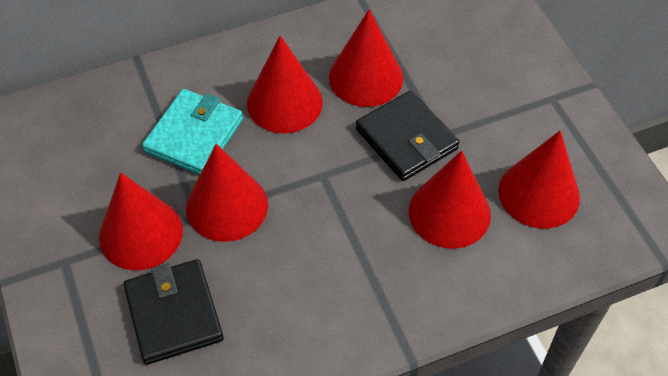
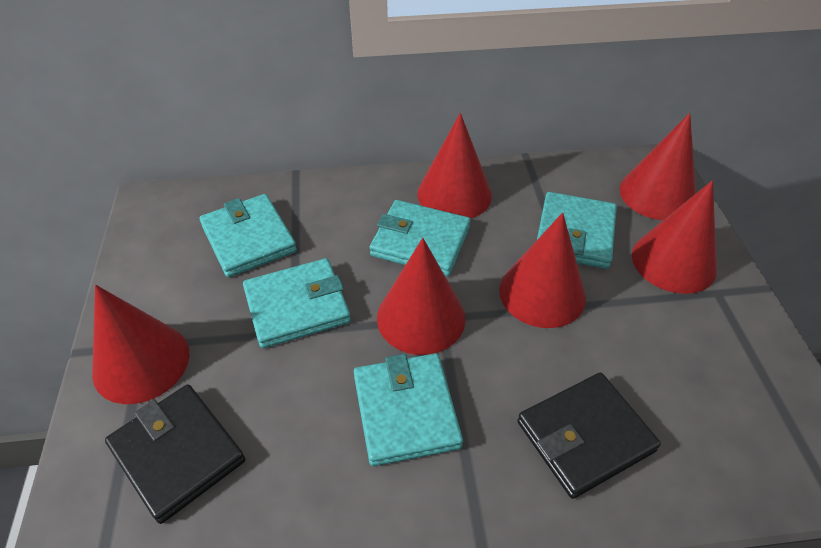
turquoise wallet: [142,89,243,175] = 1 -> [200,194,297,277] [243,258,351,348] [354,353,463,466] [370,200,471,276] [537,192,617,269] = 5

